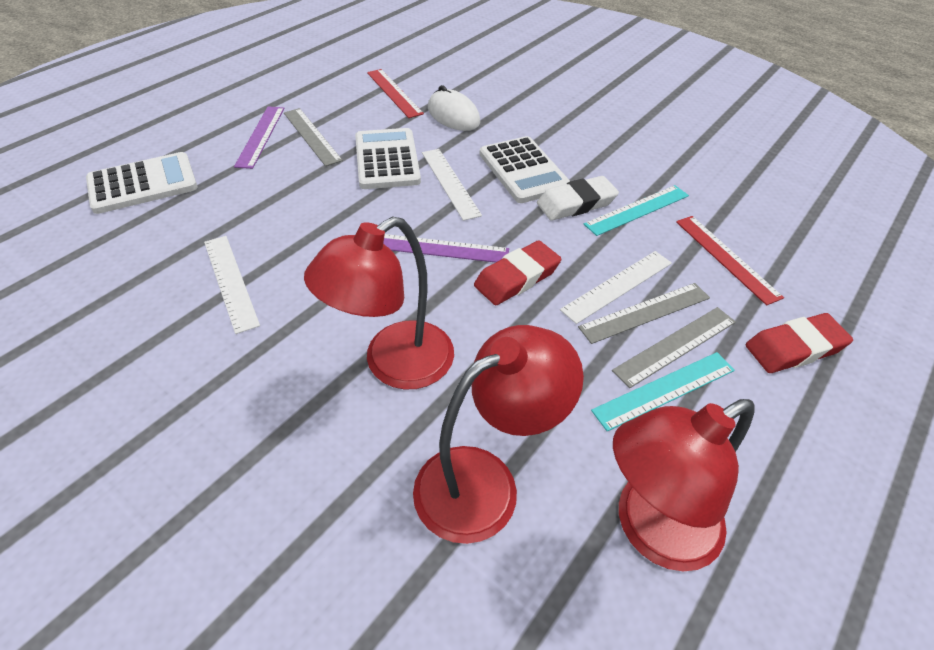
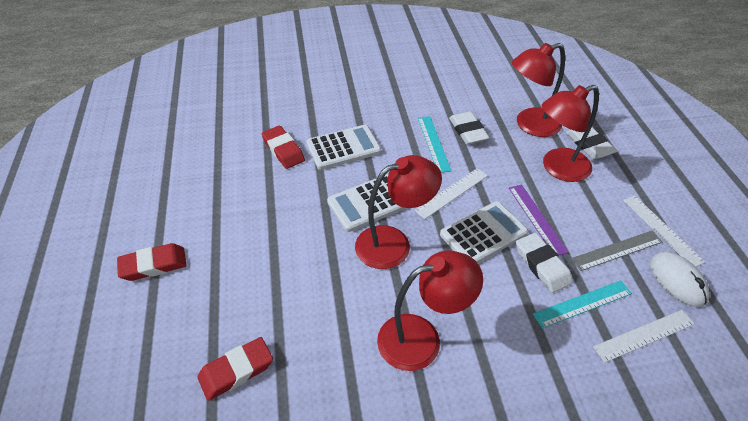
grey ruler: [284,108,343,166] [578,283,710,344] [612,307,736,388] = 3 -> [571,231,663,271] = 1
purple ruler: [234,106,284,169] [383,234,509,263] = 2 -> [509,184,569,256] = 1
red eraser: [474,240,561,305] [746,313,853,373] = 2 -> [117,243,186,281] [197,337,273,401] [262,126,305,169] = 3
red lamp: [304,217,454,390] [413,325,584,544] [613,399,755,572] = 3 -> [355,155,442,269] [377,251,483,371] [512,43,565,137] [542,85,599,182] = 4
red ruler: [367,69,424,118] [676,216,784,305] = 2 -> none = 0
white eraser: [537,176,619,221] = 1 -> [449,111,490,144] [516,233,573,293] [566,128,618,159] = 3

